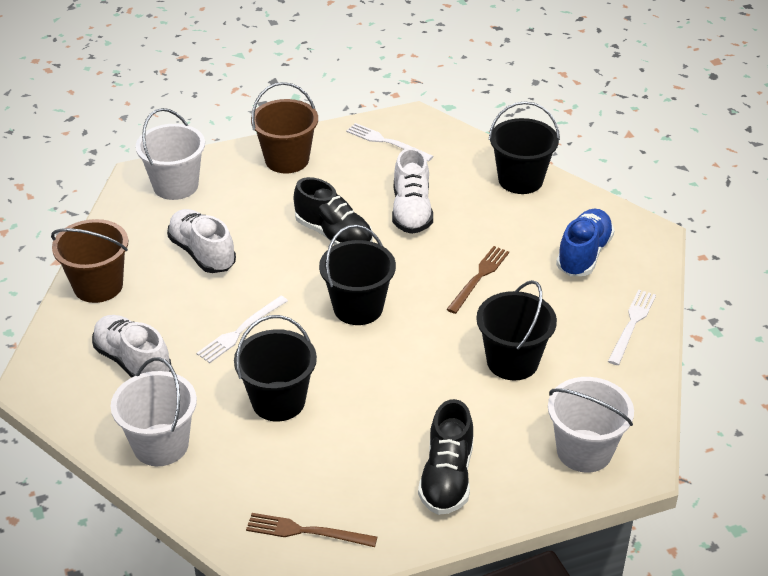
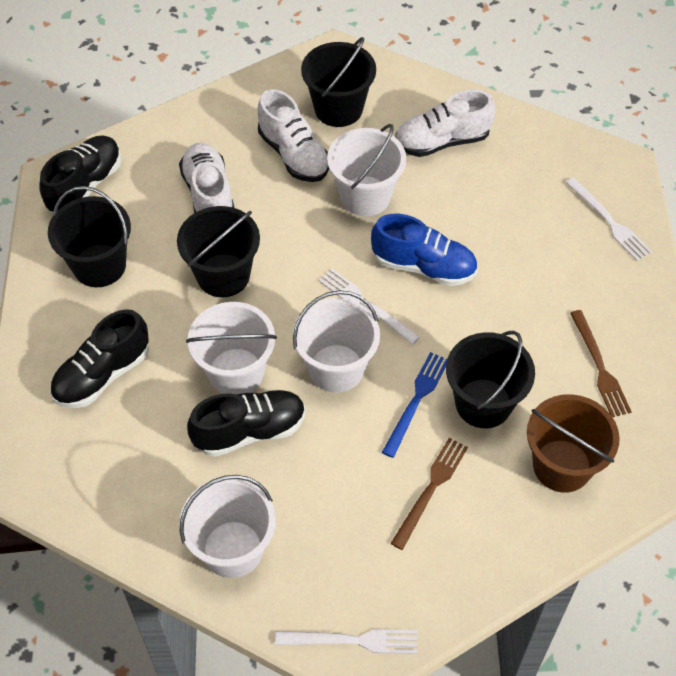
black shoe: [294,177,373,245] [418,399,473,515] = 2 -> [39,135,122,213] [50,309,149,408] [187,390,305,457] = 3
blue fork: none = 0 -> [382,352,447,458] = 1
brown bucket: [51,219,128,303] [251,82,318,173] = 2 -> [527,394,620,493] = 1
white bucket: [111,357,197,466] [136,108,205,200] [548,377,634,472] = 3 -> [179,475,276,578] [186,302,277,395] [293,290,380,393] [327,124,406,216] = 4

